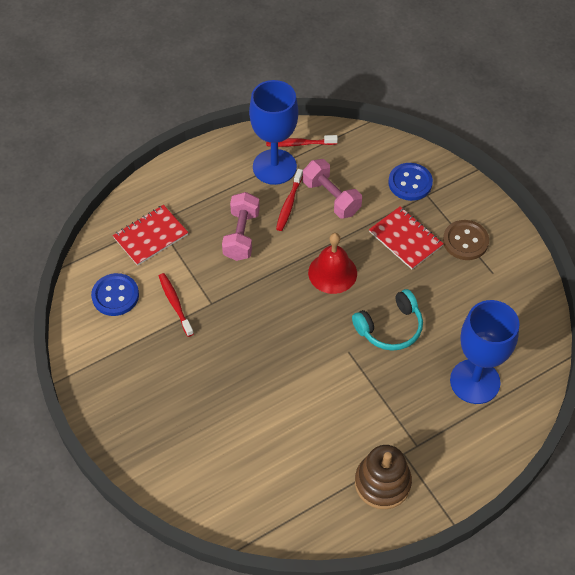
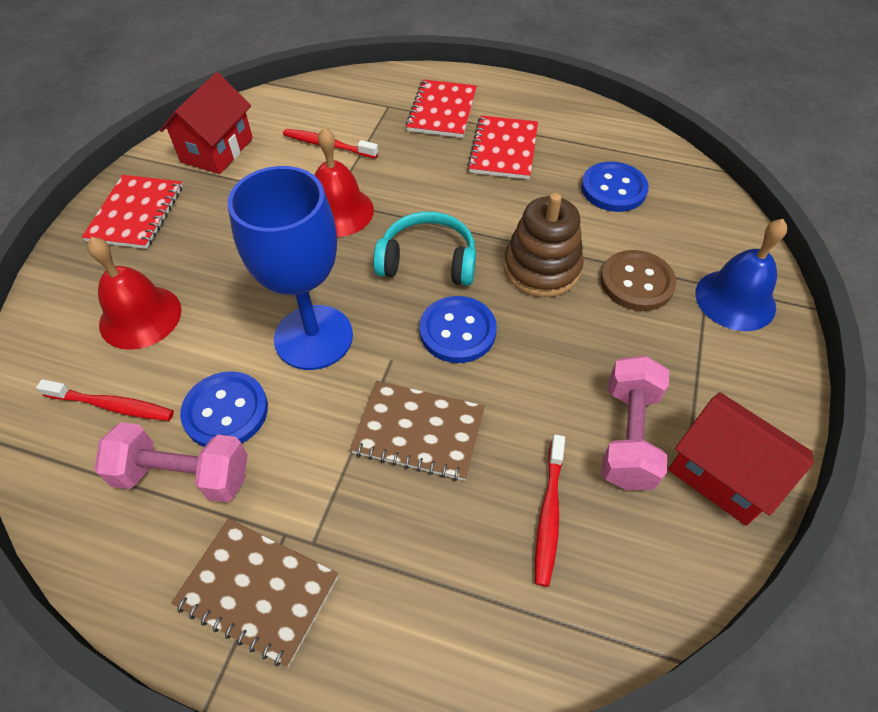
blue bell: none = 0 -> [695,219,787,331] = 1
blue button: [91,273,139,316] [388,163,433,201] = 2 -> [180,371,268,447] [419,296,497,363] [581,162,649,212] = 3
blue goblet: [249,80,298,185] [450,300,519,404] = 2 -> [228,166,353,370] = 1
brown notebook: none = 0 -> [171,518,339,667] [350,381,485,481] = 2
red bell: [308,233,357,294] = 1 -> [87,237,182,350] [315,127,374,237] = 2
red house: none = 0 -> [160,72,253,174] [668,392,814,526] = 2
red notebook: [113,205,188,266] [369,206,443,269] = 2 -> [82,175,183,249] [406,79,477,138] [467,115,538,179] = 3

